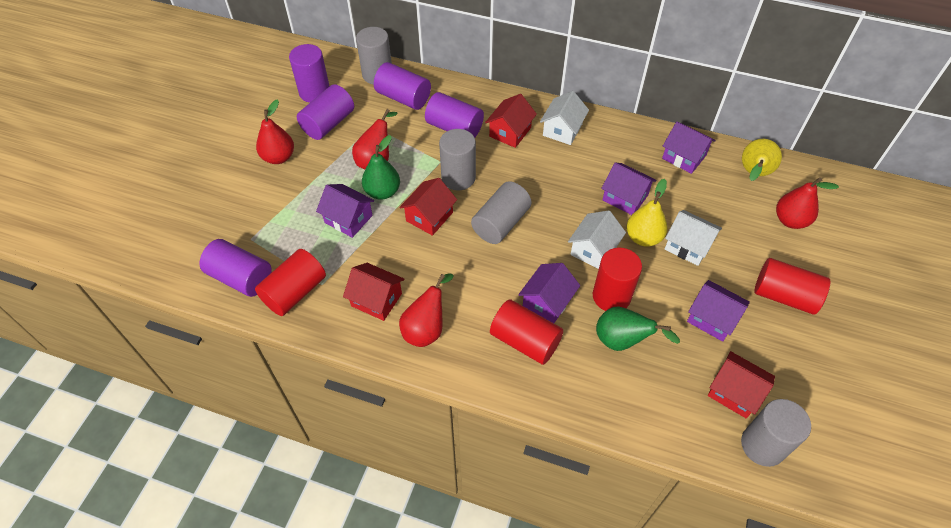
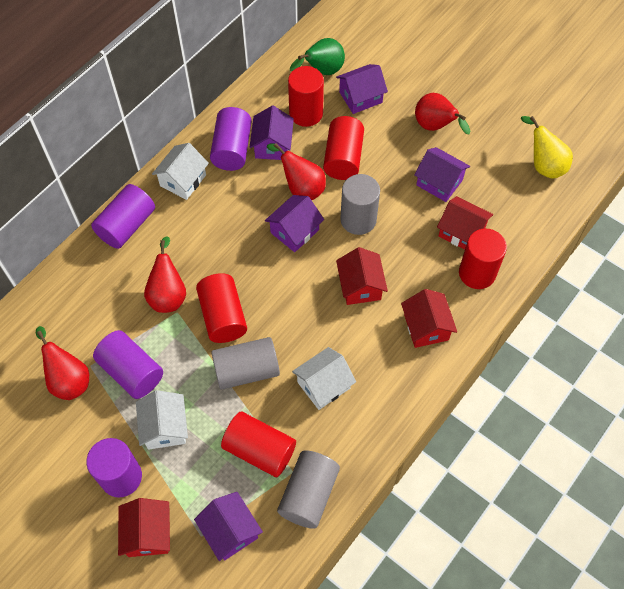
green pear: [362,135,400,200] [596,307,680,351] = 2 -> [290,38,345,75] = 1
grey cylinder: [356,27,392,85] [439,129,476,190] [471,181,532,244] [741,399,811,467] = 4 -> [211,337,280,390] [277,450,340,529] [340,174,380,235] = 3
purple cylinder: [200,239,272,297] [289,44,329,103] [297,84,354,140] [374,62,431,110] [425,92,484,138] = 5 -> [86,438,142,497] [91,184,155,249] [93,330,163,399] [210,107,252,171] = 4
red cylinder: [255,249,326,316] [490,299,563,365] [593,248,642,311] [754,258,830,315] = 4 -> [196,273,247,343] [221,411,296,477] [288,66,324,127] [323,116,364,180] [459,228,507,289] = 5
yellow pear: [626,179,668,247] [742,139,782,181] = 2 -> [521,116,573,179] = 1

